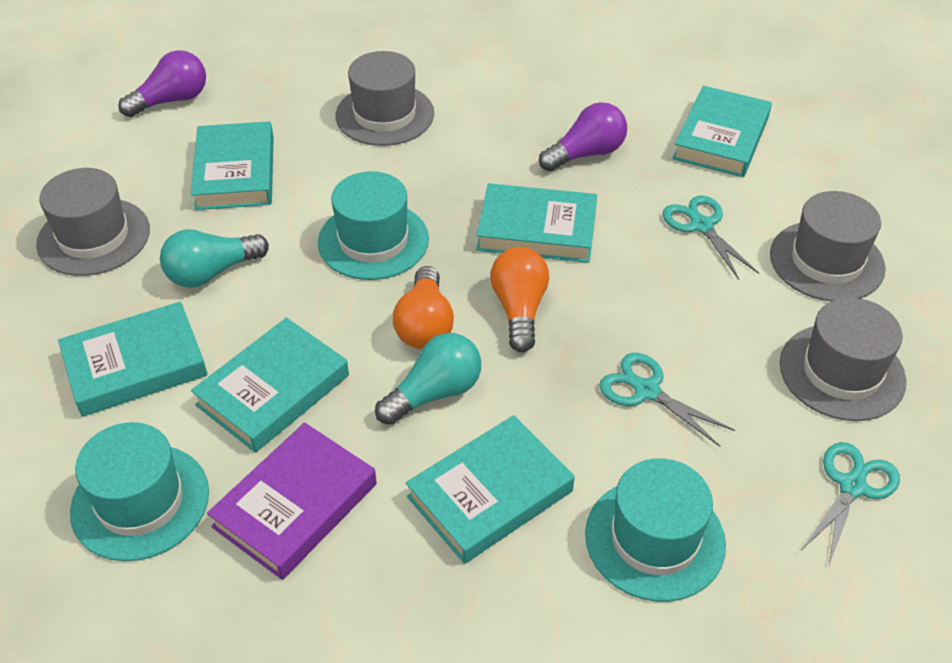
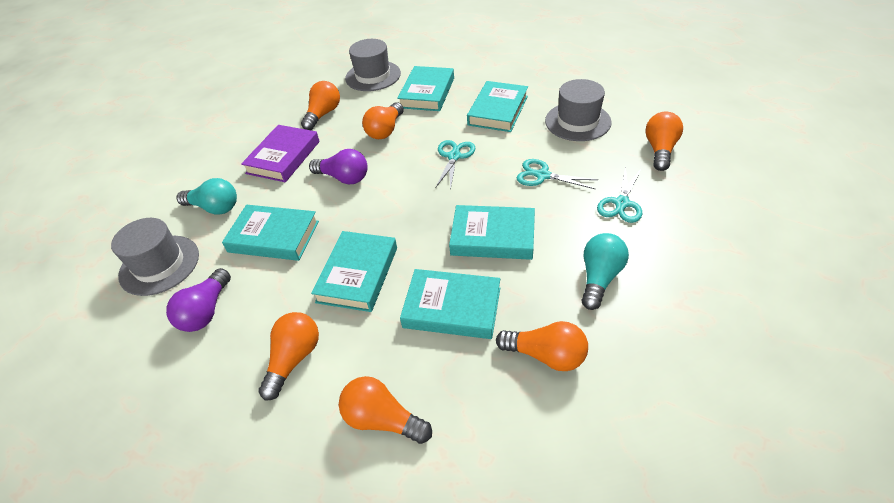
grey hat: [36,168,150,276] [335,51,434,146] [770,191,886,301] [779,297,906,421] = 4 -> [111,218,199,296] [345,39,401,91] [545,79,612,141] = 3
orange light bulb: [393,266,454,349] [490,247,549,352] = 2 -> [258,312,319,401] [301,81,340,130] [339,376,432,444] [362,102,404,139] [496,321,588,371] [645,112,683,171] = 6
turquoise hat: [70,422,209,561] [318,171,429,280] [585,458,726,602] = 3 -> none = 0

